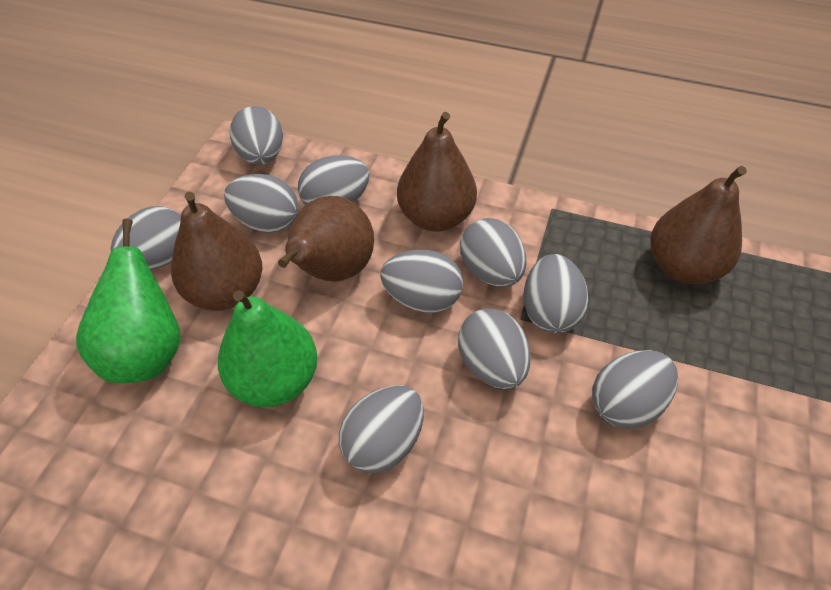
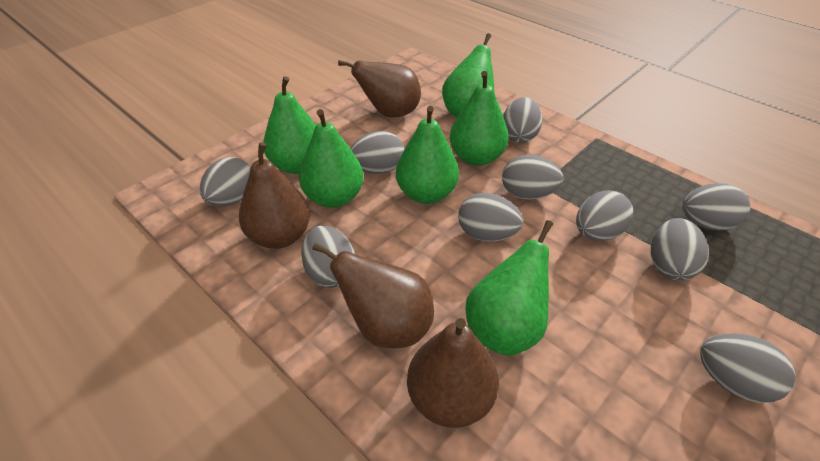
green pear: [76,219,181,383] [218,290,317,407] = 2 -> [263,76,316,174] [299,109,364,208] [396,106,459,204] [442,33,495,117] [449,71,509,166] [465,220,553,356] = 6

